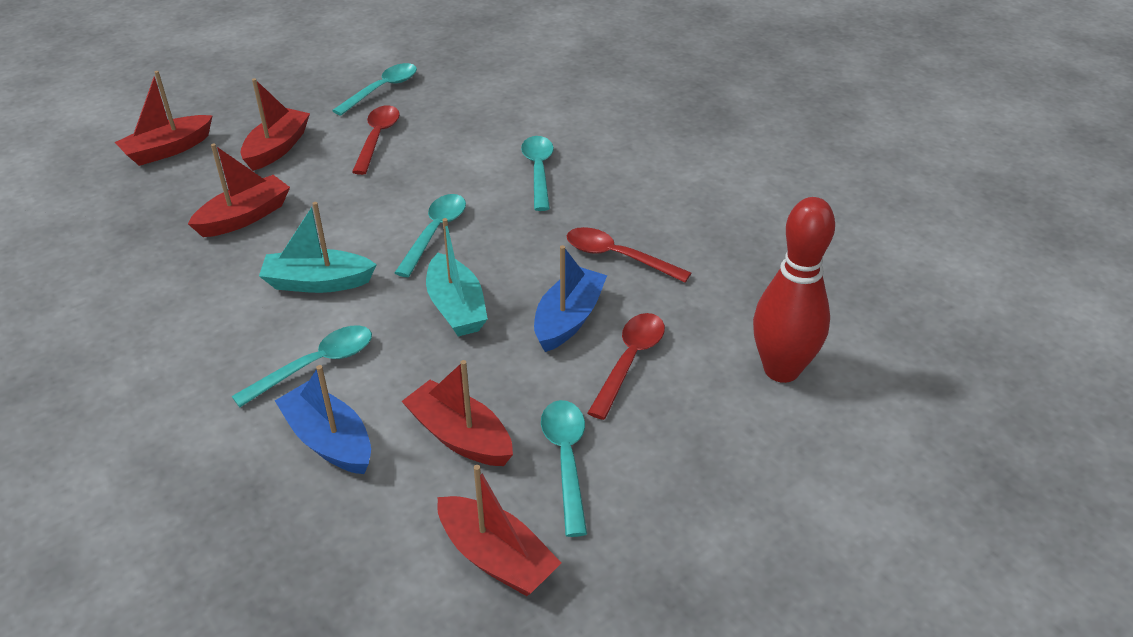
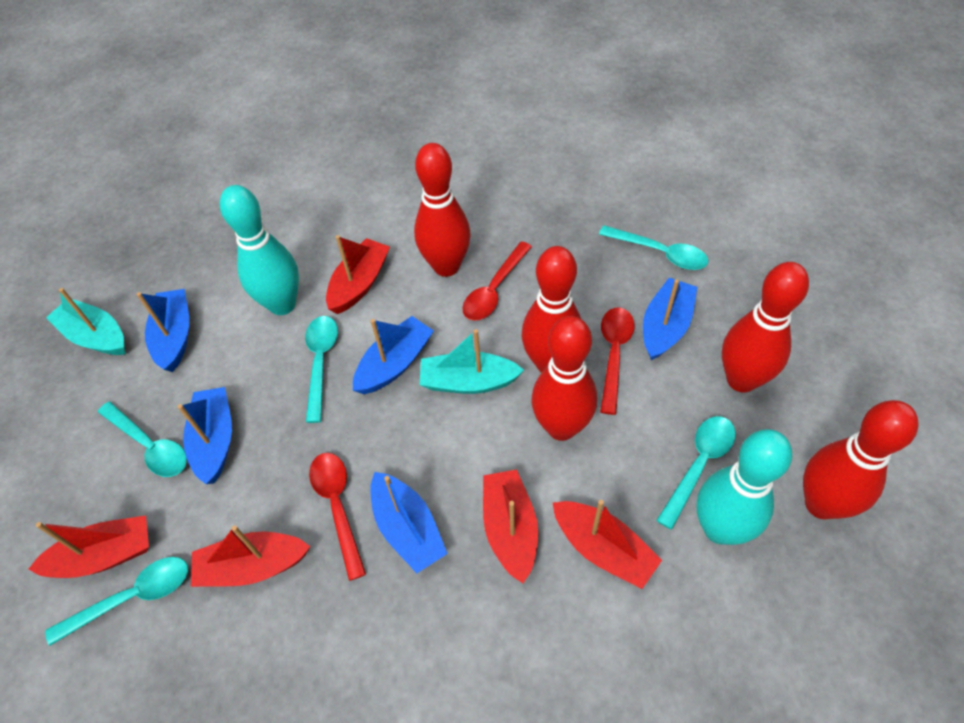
blue boat: [275,365,371,474] [534,245,607,352] = 2 -> [137,289,189,372] [178,387,232,484] [353,316,434,394] [370,472,448,574] [643,278,697,360] = 5
red bowling pin: [753,197,835,383] = 1 -> [414,143,471,277] [521,246,581,373] [531,316,597,441] [722,262,809,393] [803,400,919,519] = 5
turquoise bowling pin: none = 0 -> [220,185,299,315] [696,429,792,545] = 2

